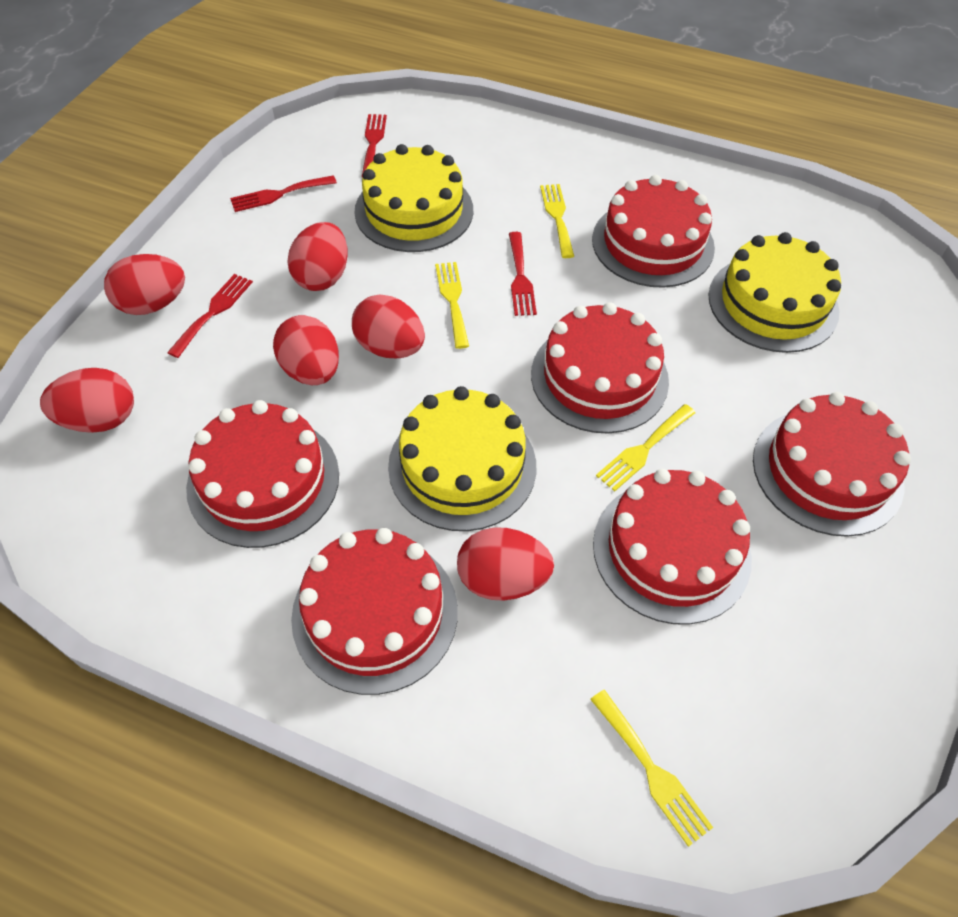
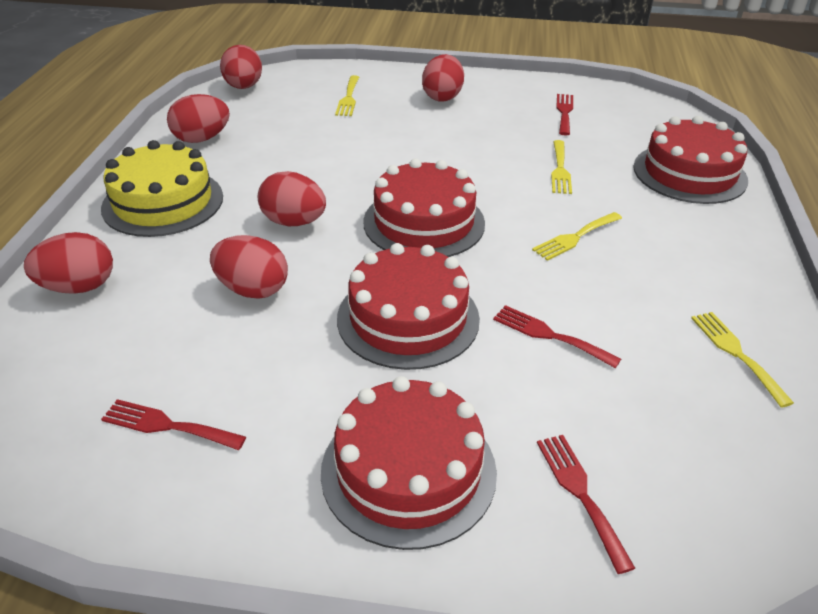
red cake: [186,400,339,548] [291,528,458,695] [531,302,669,434] [592,175,715,288] [593,469,752,624] [753,392,911,537] = 6 -> [321,376,497,550] [337,243,480,370] [363,158,485,257] [633,116,748,204] = 4
yellow cake: [354,144,473,252] [388,386,536,531] [708,232,841,353] = 3 -> [101,140,223,237] = 1

